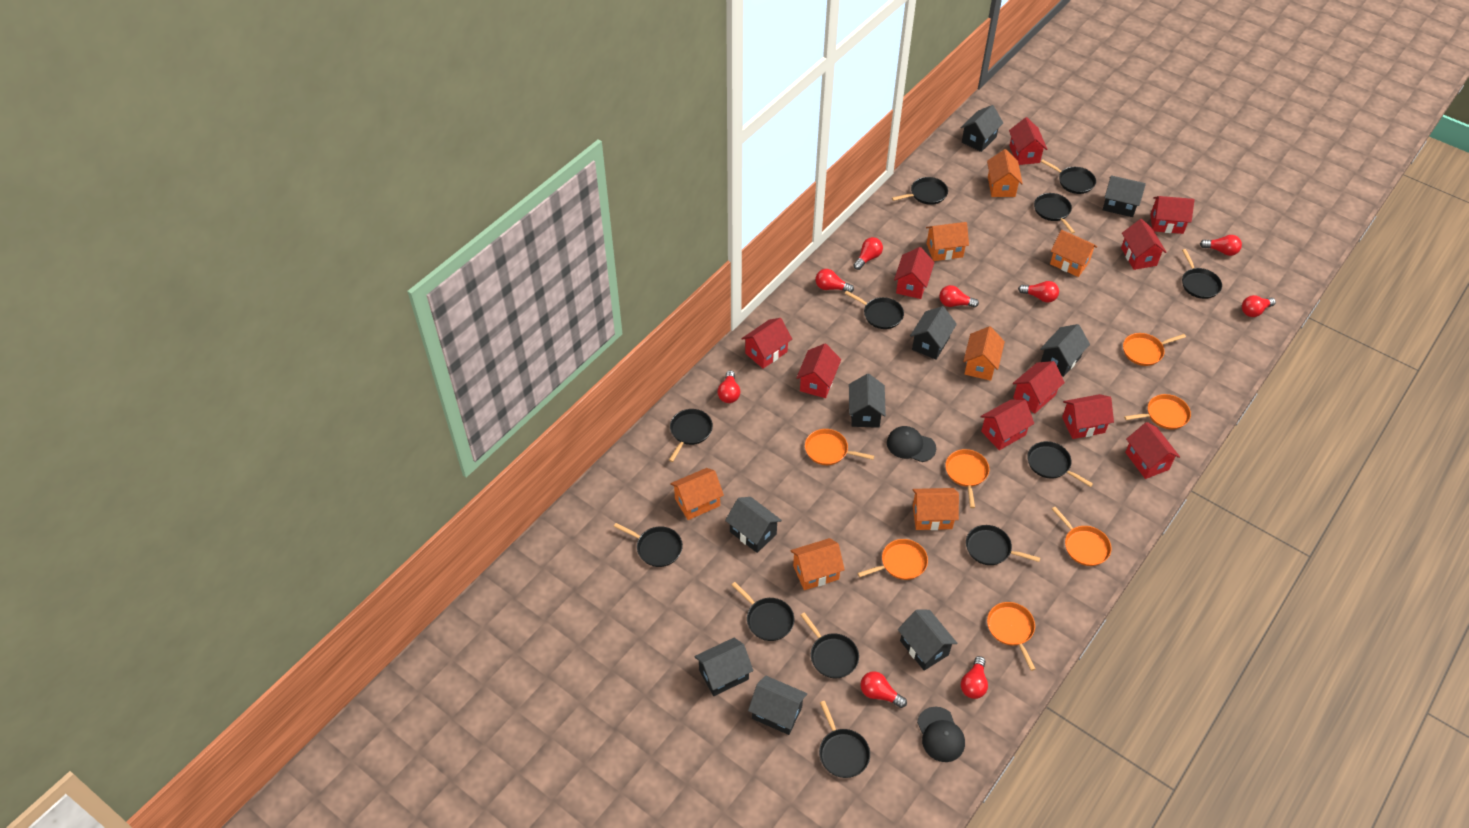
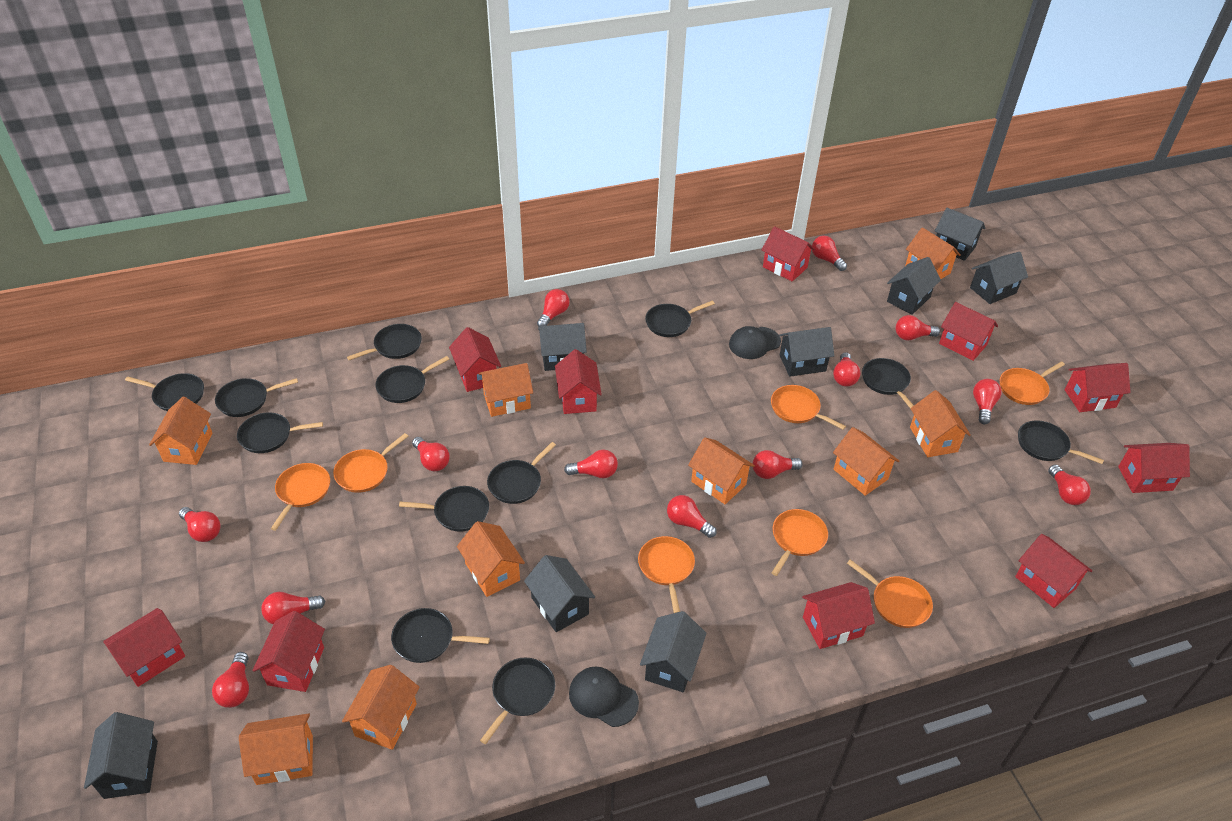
black house: [694,638,753,696] [725,497,782,553] [748,675,807,735] [849,374,886,428] [898,609,957,671] [910,306,957,360] [960,105,1003,152] [1040,324,1090,377] [1103,175,1146,217] = 9 -> [84,712,158,799] [524,555,595,632] [538,323,587,371] [640,611,707,692] [779,327,834,377] [887,257,941,315] [935,208,985,261] [970,252,1028,304] = 8
orange house: [670,468,724,520] [790,538,845,590] [912,488,959,530] [926,222,969,261] [963,326,1005,381] [987,149,1023,197] [1050,230,1097,277] = 7 -> [149,397,213,465] [239,713,313,785] [342,665,419,750] [457,521,525,597] [479,363,533,417] [688,437,755,504] [833,427,899,496] [905,227,961,279] [910,390,971,457] = 9
red light bulb: [717,371,740,403] [815,269,854,293] [853,237,883,270] [860,671,907,708] [939,285,979,308] [961,656,988,699] [1018,281,1059,303] [1200,235,1242,256] [1242,295,1276,317] = 9 -> [179,507,221,542] [212,652,249,708] [261,592,325,624] [412,437,450,471] [537,289,570,327] [564,449,618,478] [667,495,717,538] [753,450,803,479] [812,236,847,271] [833,352,860,387] [895,315,940,341] [973,379,1002,424] [1048,465,1091,505] = 13

